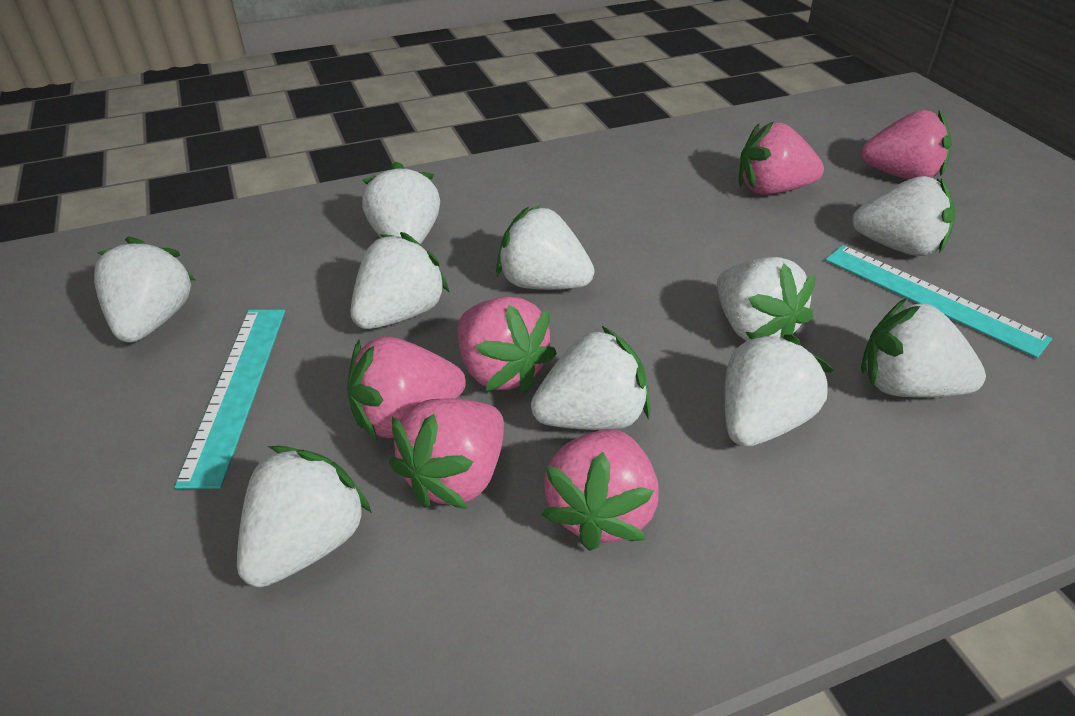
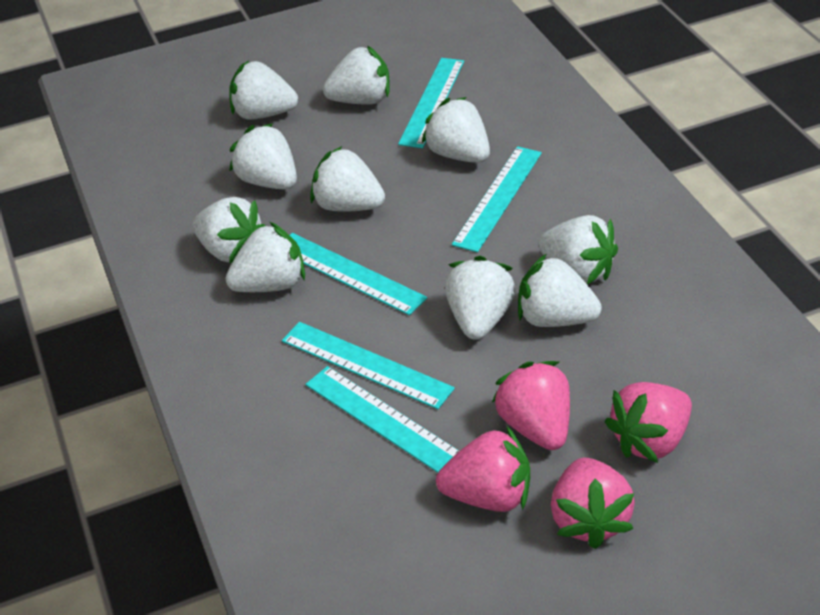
pink strawberry: [347,336,466,441] [389,398,504,509] [458,297,557,393] [542,429,659,551] [739,121,824,195] [861,110,952,180] = 6 -> [436,427,530,512] [492,361,570,450] [551,458,635,549] [604,382,692,463] = 4
turquoise ruler: [174,310,285,489] [825,245,1052,358] = 2 -> [282,322,455,409] [290,233,427,315] [306,366,459,473] [398,58,464,148] [452,146,542,252] = 5

